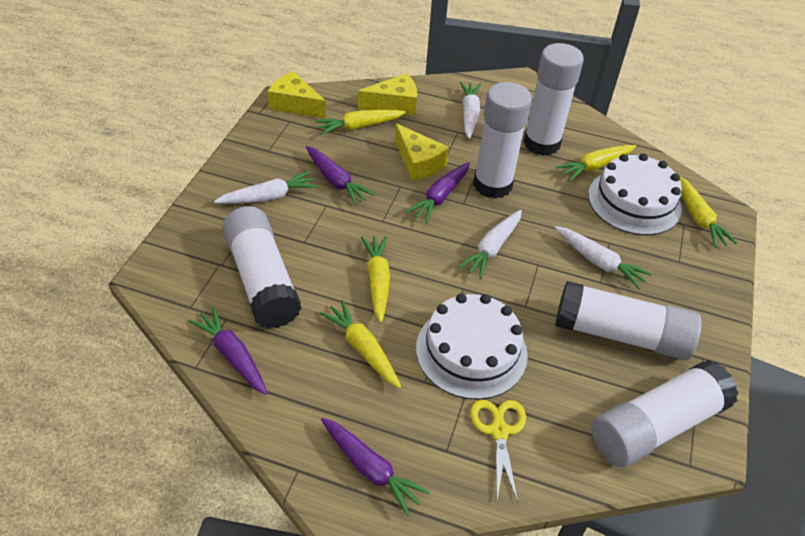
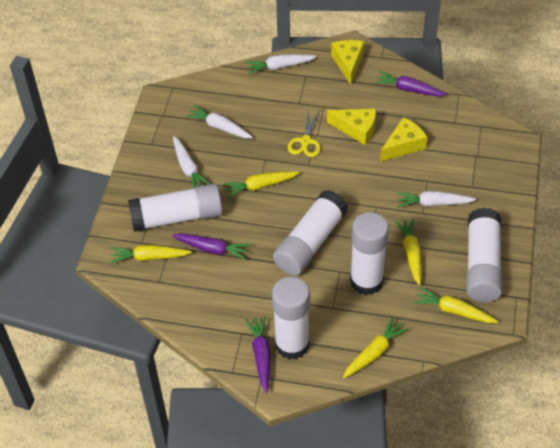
purple carrot: [189,306,268,395] [306,146,375,206] [321,418,430,516] [406,162,470,223] = 4 -> [172,233,251,260] [245,316,271,393] [375,71,447,97] = 3
white cake: [416,294,528,400] [588,153,682,235] = 2 -> none = 0

